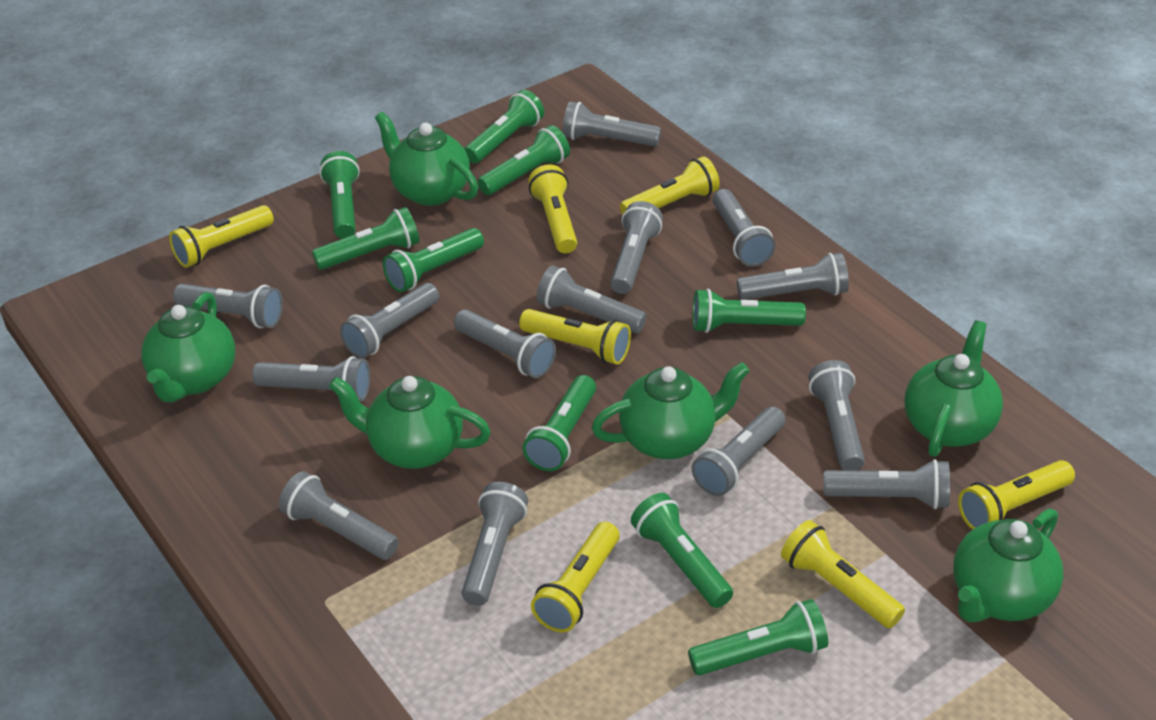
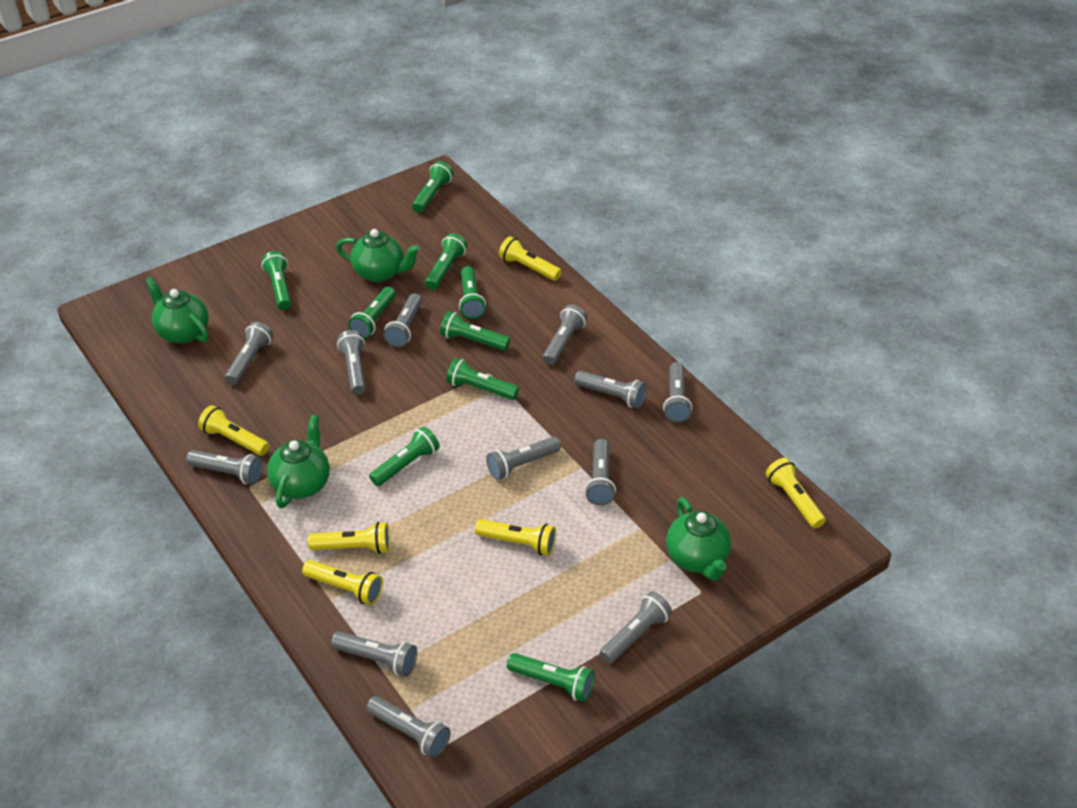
green teapot: [141,292,235,403] [329,376,491,469] [375,112,478,206] [592,362,750,459] [905,320,1003,457] [953,509,1063,622] = 6 -> [145,277,209,344] [267,415,330,508] [336,229,420,282] [666,497,731,581] = 4
grey flashlight: [173,284,283,328] [252,356,370,401] [279,471,399,560] [340,283,439,359] [454,310,556,378] [462,482,528,606] [536,265,646,333] [562,101,661,147] [610,201,663,294] [692,407,786,496] [713,189,775,267] [737,253,849,300] [809,360,865,471] [823,459,950,509] = 14 -> [186,450,263,484] [225,322,273,385] [331,631,417,676] [337,330,366,395] [366,696,451,758] [383,293,422,347] [486,437,561,480] [542,305,587,365] [574,371,647,409] [585,439,616,505] [600,592,672,664] [663,362,692,422] = 12
yellow flashlight: [169,205,274,268] [519,309,631,365] [528,165,577,253] [531,522,620,633] [620,156,720,215] [781,520,905,628] [958,460,1075,530] = 7 -> [198,405,269,456] [302,560,383,605] [308,522,390,554] [475,519,556,556] [499,236,562,281] [765,458,826,528] = 6

